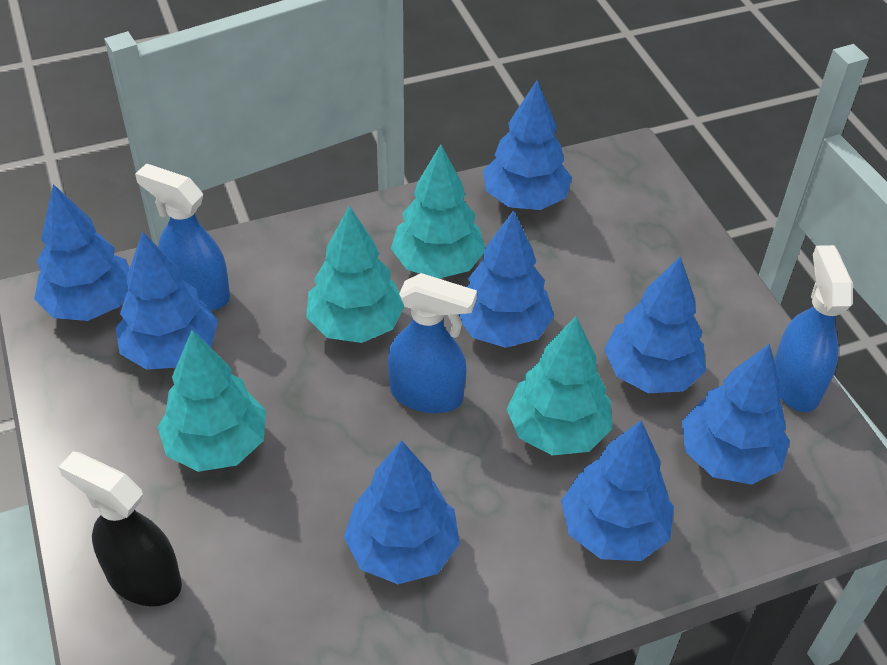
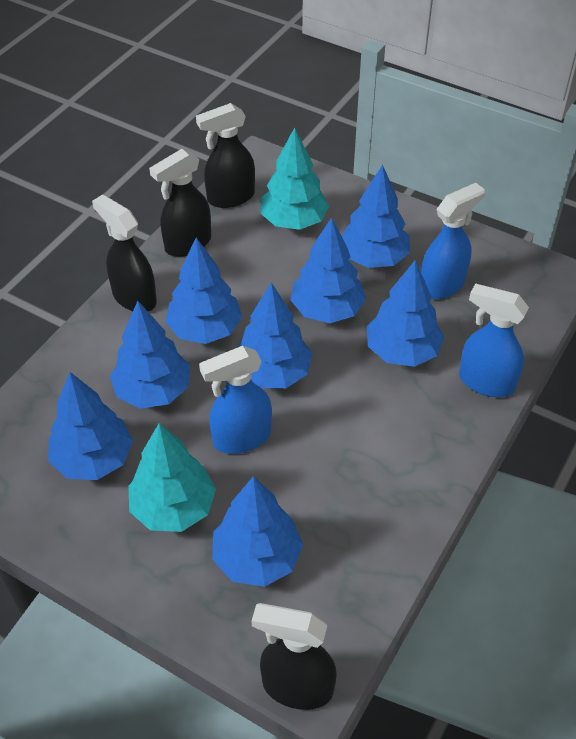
black spray bottle: [58,451,182,606] = 1 -> [92,194,157,312] [149,149,211,257] [196,103,255,208] [252,603,337,710] = 4
turquoise tree: [158,330,266,472] [306,206,404,343] [391,144,485,279] [506,316,612,456] = 4 -> [129,423,216,532] [260,127,329,230] = 2

